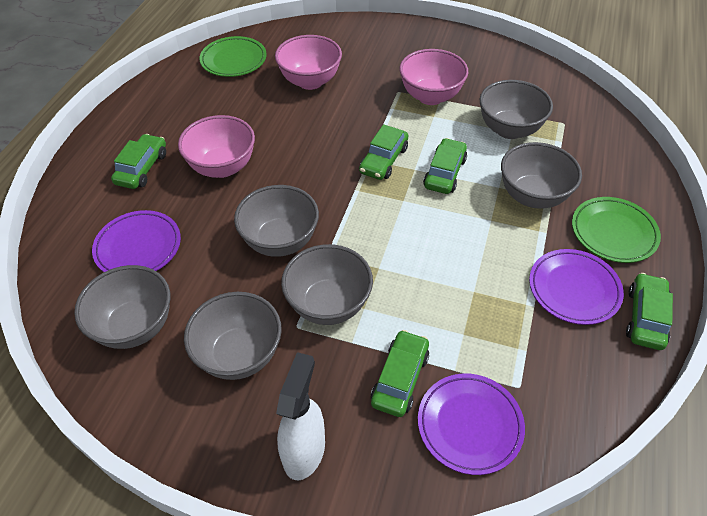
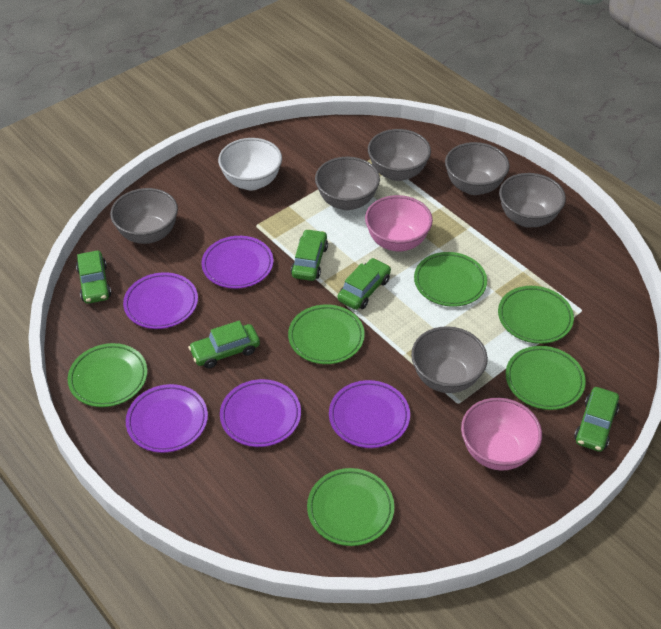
green plate: [199,36,267,77] [572,197,661,263] = 2 -> [68,343,148,407] [288,304,365,364] [307,468,394,546] [414,252,487,307] [498,286,574,344] [506,346,586,410] = 6
pink bowl: [178,115,255,178] [275,35,342,90] [399,49,468,105] = 3 -> [365,195,433,251] [461,398,542,471] = 2
purple plate: [92,210,181,272] [418,374,525,475] [529,249,624,325] = 3 -> [123,272,198,329] [126,384,208,453] [201,236,273,289] [220,379,301,447] [329,380,410,448] = 5
white bowl: none = 0 -> [218,138,282,190] = 1
white spray bottle: [276,352,325,480] = 1 -> none = 0

